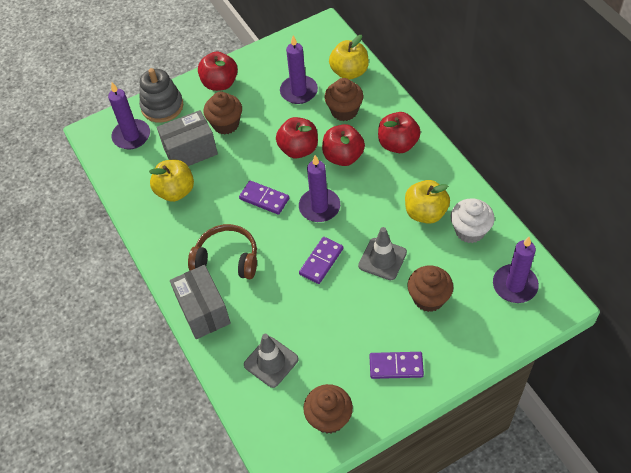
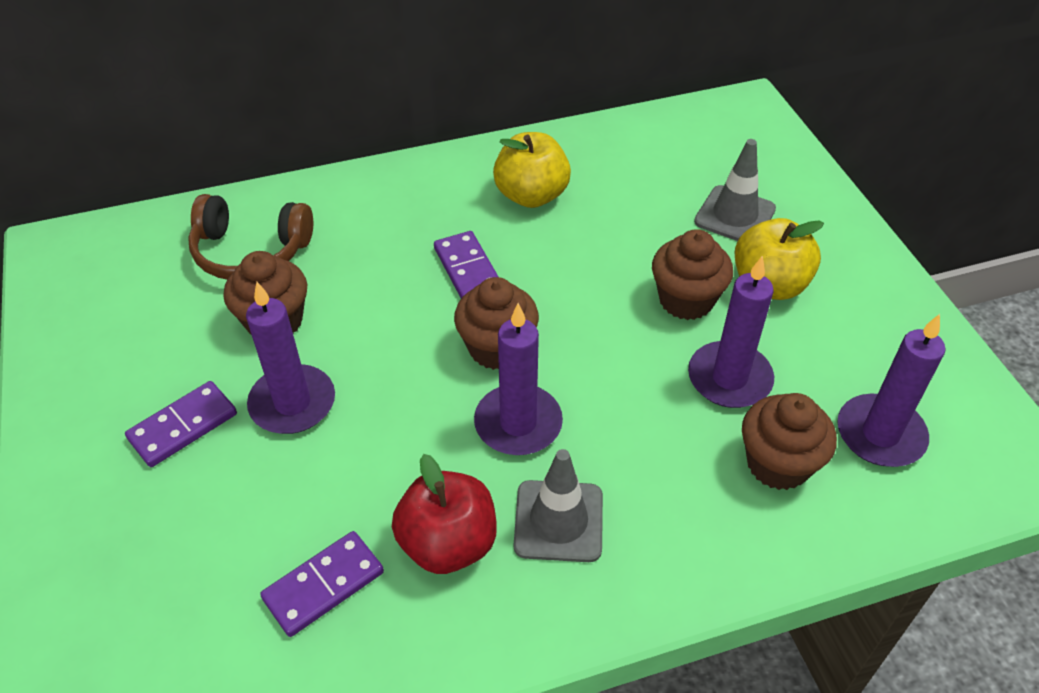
grey box: [157,110,218,166] [170,265,231,339] = 2 -> none = 0
grey stacking toy: [139,68,183,123] = 1 -> none = 0
red apple: [198,51,238,91] [276,117,318,158] [322,124,365,166] [378,112,421,153] = 4 -> [392,454,497,574] = 1
white cupcake: [451,199,495,243] = 1 -> none = 0
yellow apple: [149,160,194,202] [329,35,369,80] [405,180,450,224] = 3 -> [493,132,571,208] [735,218,824,300] = 2

